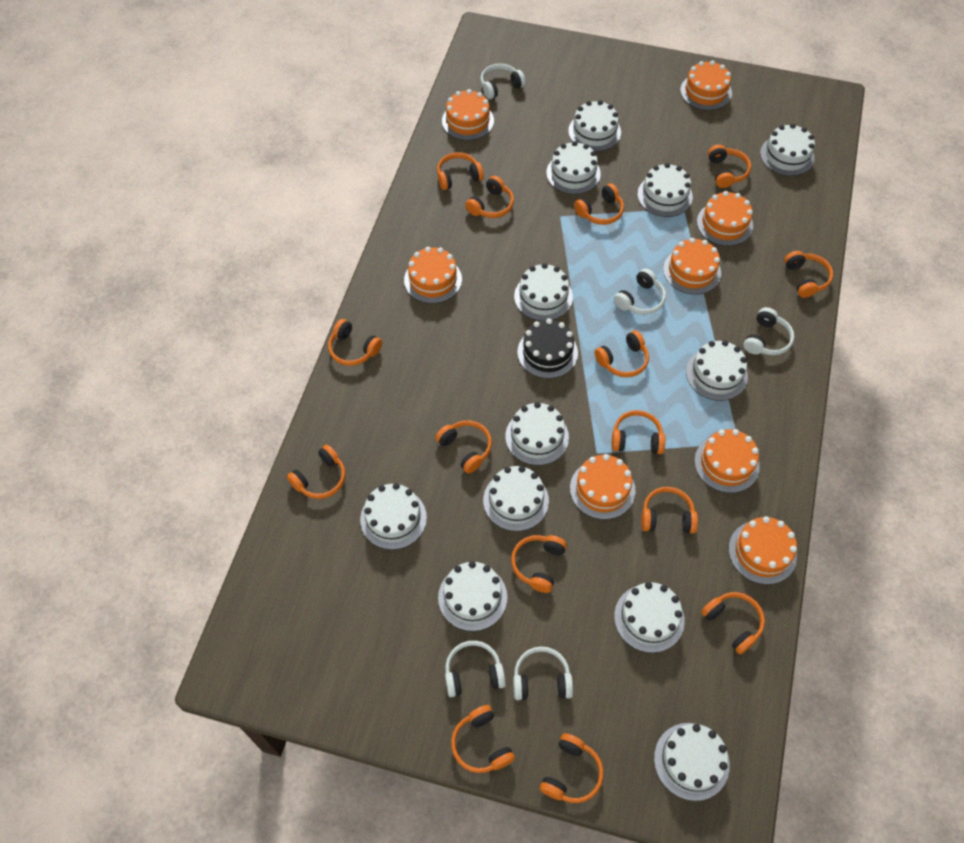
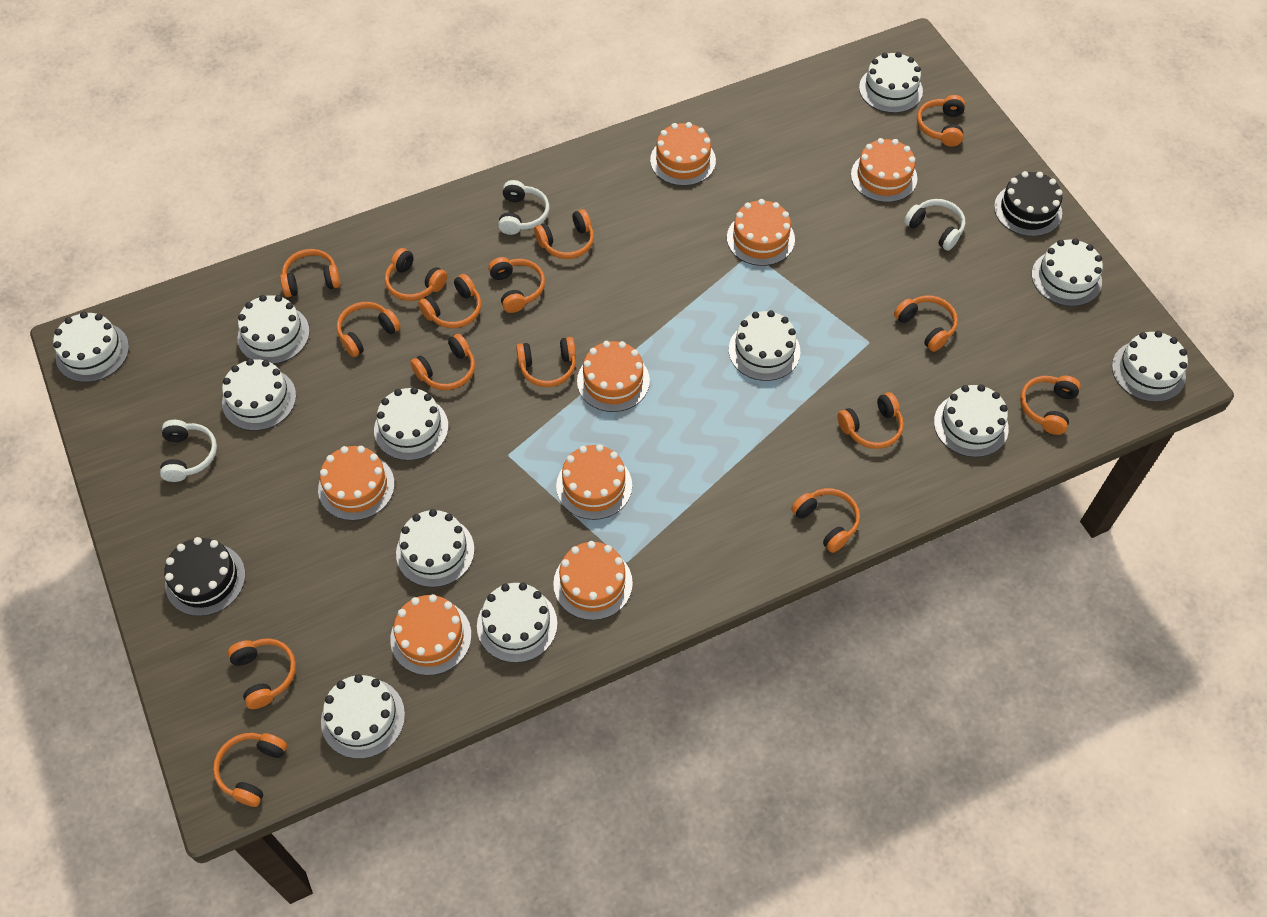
black cake: [517,318,578,379] = 1 -> [164,537,245,616] [994,171,1062,237] = 2
white headphones: [445,640,506,697] [480,63,526,99] [513,646,573,700] [614,268,666,315] [743,307,794,355] = 5 -> [160,420,217,482] [498,180,549,235] [904,199,965,251] = 3

